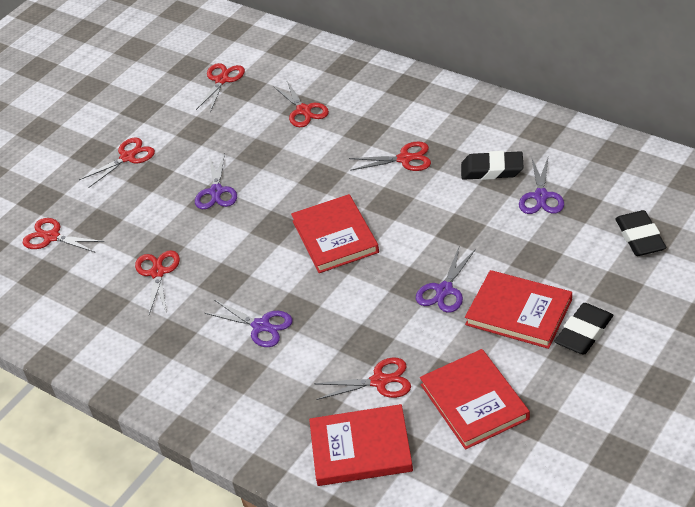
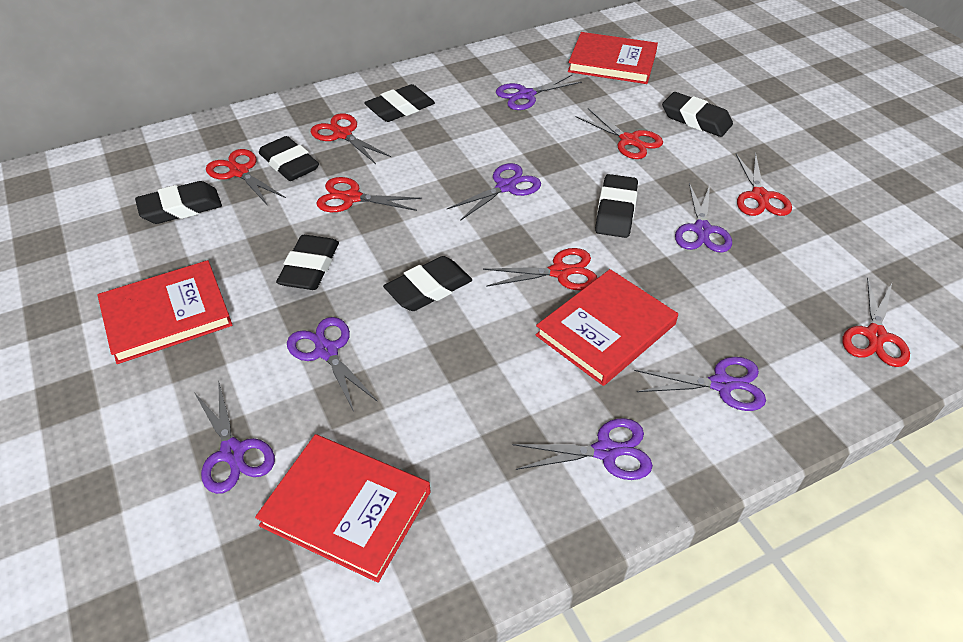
black eraser: [461,151,524,180] [554,303,613,355] [615,210,666,256] = 3 -> [135,181,222,224] [259,136,319,181] [276,235,339,290] [364,84,435,122] [383,256,472,311] [595,174,638,238] [662,92,733,137] = 7
purple scissors: [195,153,237,209] [205,300,293,347] [416,247,476,313] [519,158,564,214] = 4 -> [194,380,275,494] [287,317,378,412] [447,163,541,221] [496,74,582,110] [512,418,653,480] [634,357,766,411] [675,183,732,253] = 7

